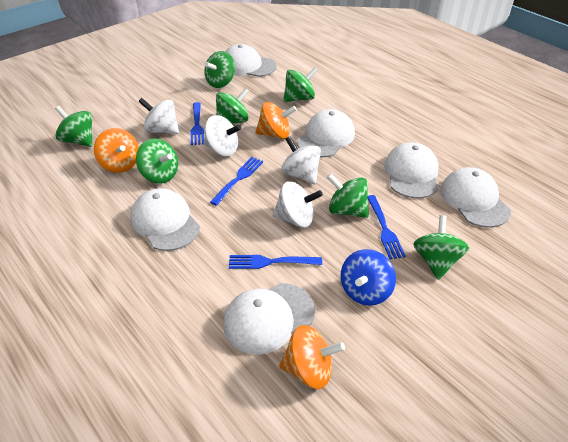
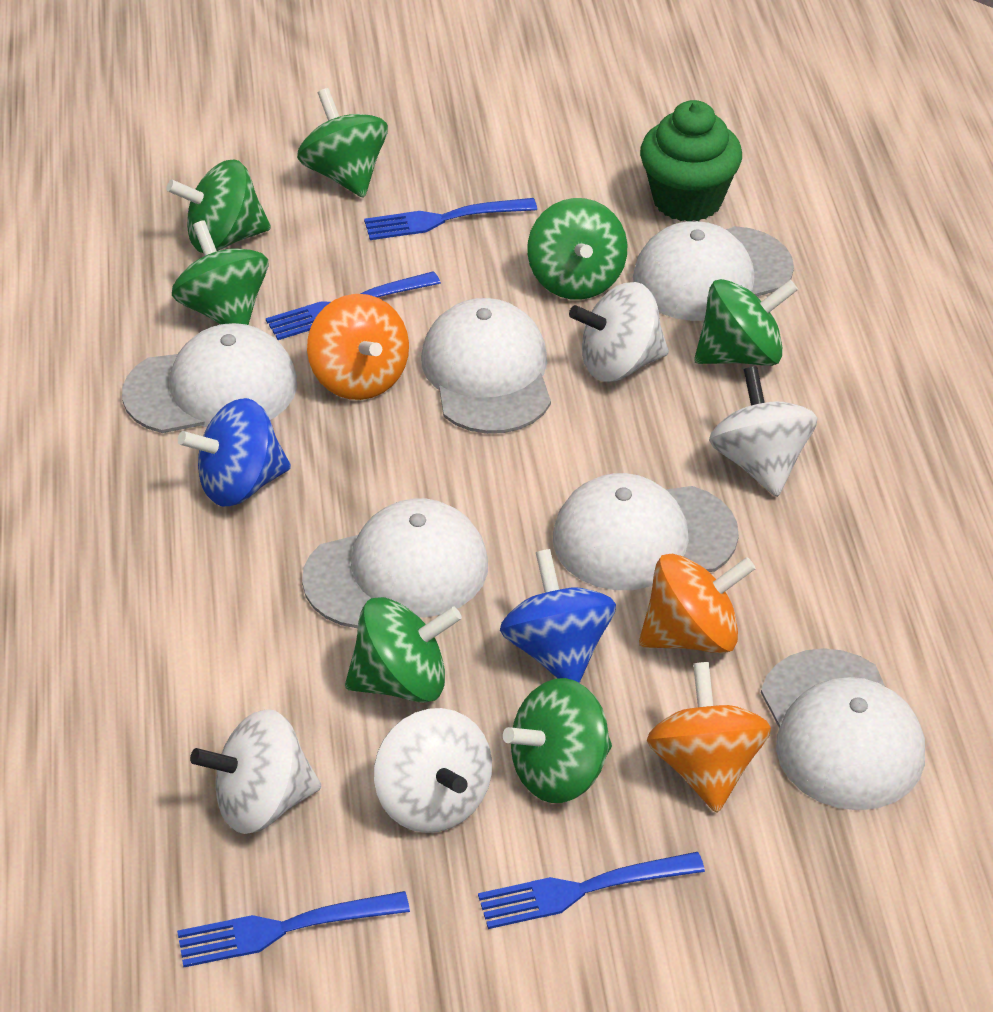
blue spinning top: [341,249,396,306] = 1 -> [178,398,291,507] [500,549,616,683] = 2
green cupcake: none = 0 -> [640,100,742,221] = 1

